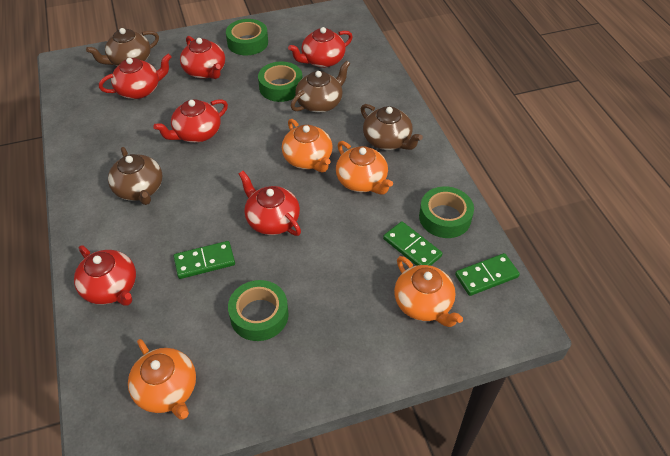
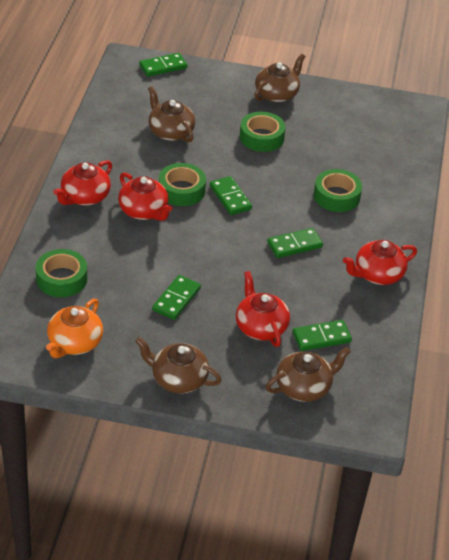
green domino: [173,241,235,279] [383,221,443,266] [455,253,520,296] = 3 -> [139,53,188,77] [152,275,201,320] [210,176,252,215] [267,228,323,258] [293,320,352,351] = 5
orange teapot: [128,339,196,419] [282,119,333,172] [336,141,393,195] [394,256,463,327] = 4 -> [46,299,103,358] = 1
red teapot: [74,245,136,306] [99,54,171,99] [153,99,228,143] [180,36,225,79] [239,171,301,236] [288,27,353,68] = 6 -> [53,160,112,206] [118,172,172,221] [236,271,290,347] [343,240,417,285] = 4

